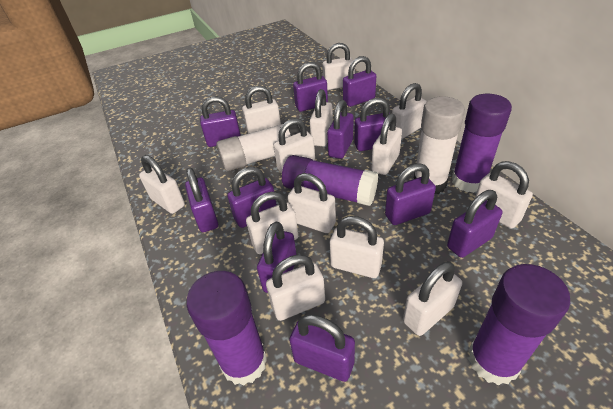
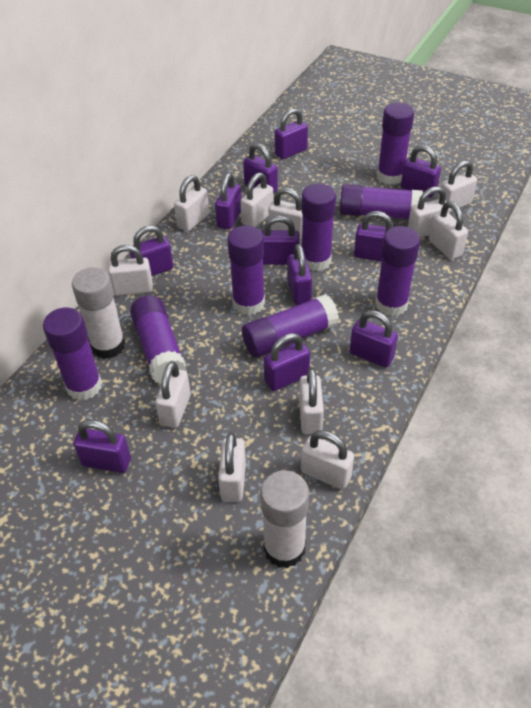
purple glue stick: [186,271,267,386] [282,155,378,206] [452,94,512,193] [468,264,570,385] = 4 -> [43,307,102,400] [130,295,187,385] [227,225,265,315] [242,294,339,358] [302,184,336,271] [340,184,423,219] [375,226,420,316] [377,102,414,185] = 8
white padlock: [139,155,185,214] [242,86,281,134] [246,192,298,254] [266,255,325,321] [273,118,315,173] [287,173,336,233] [310,89,333,146] [323,43,355,90] [330,216,384,278] [371,113,402,175] [392,83,427,139] [403,262,462,336] [475,161,533,229] = 13 -> [108,245,153,296] [155,361,191,428] [174,175,209,231] [218,433,246,502] [240,172,273,227] [268,188,303,240] [299,368,324,435] [301,430,354,489] [408,186,450,237] [429,201,468,260] [438,160,477,212] = 11

